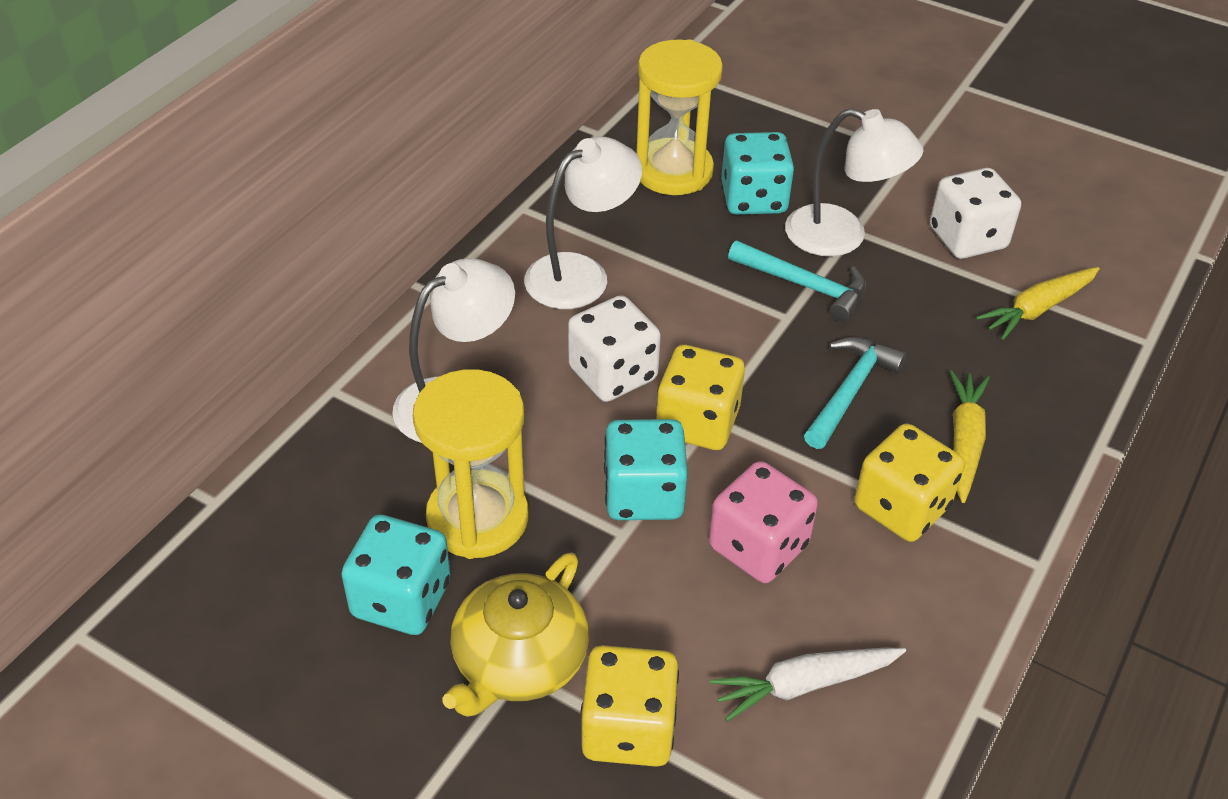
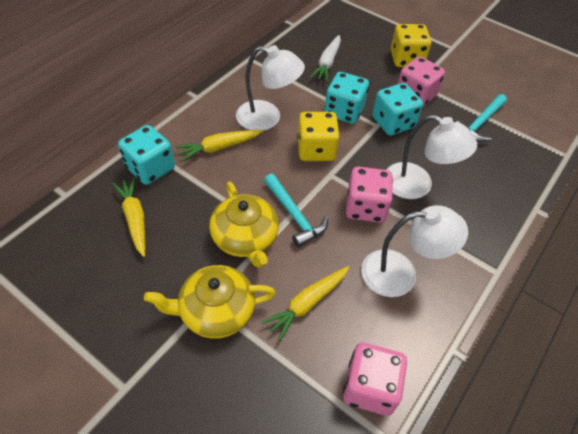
pink dice: [709,461,818,583] = 1 -> [343,343,407,416] [346,167,393,223] [397,57,445,108] = 3
white dice: [568,295,661,402] [929,168,1021,259] = 2 -> none = 0
yellow carrot: [949,370,990,503] [976,267,1099,340] = 2 -> [112,178,145,257] [176,130,263,162] [262,266,349,341] = 3
yellow dice: [580,645,679,767] [656,345,745,450] [854,423,965,542] = 3 -> [297,112,340,161] [391,24,431,67] = 2
yellow hourglass: [413,369,528,559] [636,39,723,195] = 2 -> none = 0
yellow teapot: [443,552,589,717] = 1 -> [144,265,276,339] [209,181,279,268] = 2

